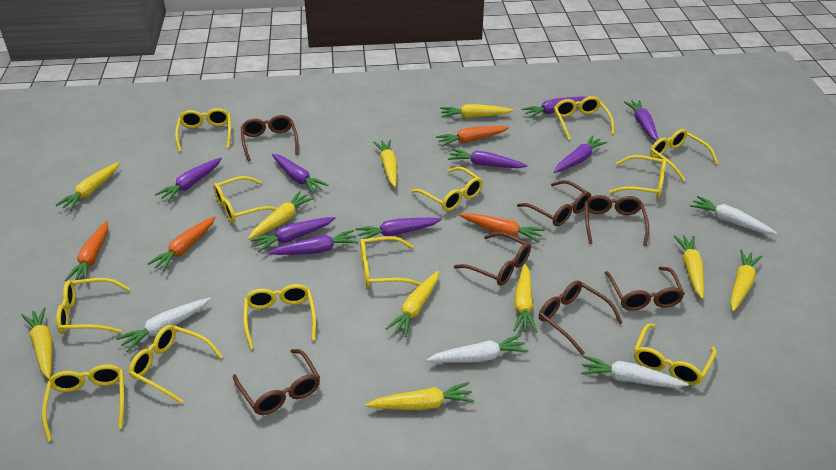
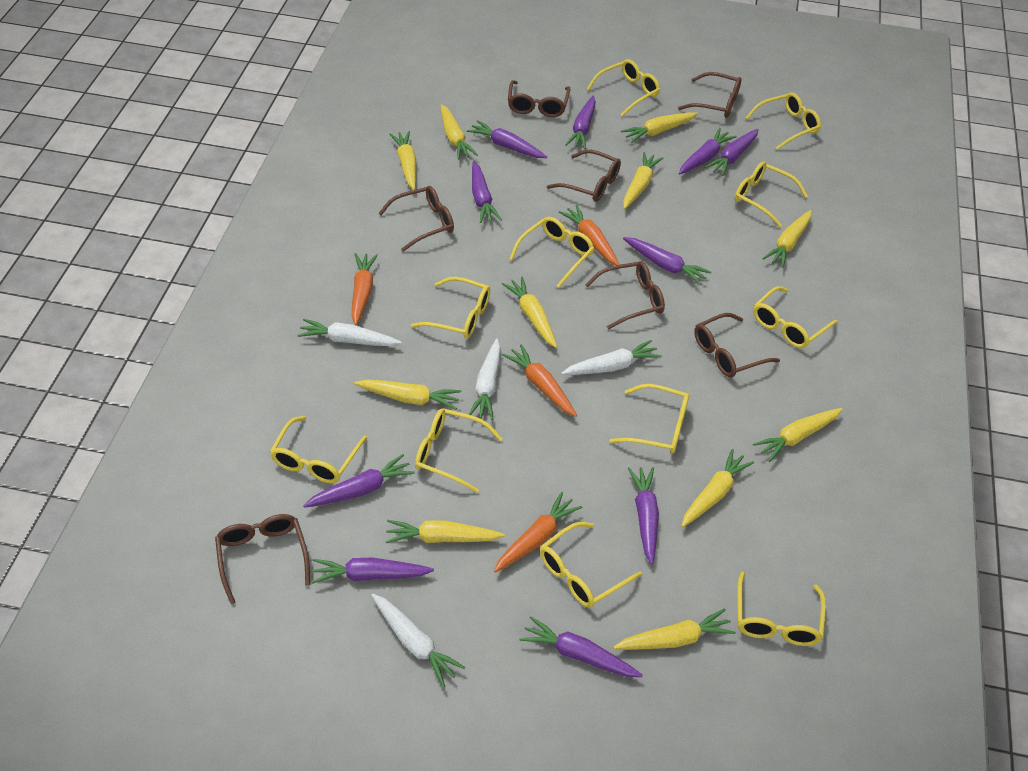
purple carrot: [155,158,222,202] [251,217,335,252] [268,230,359,255] [272,154,328,194] [355,218,442,239] [448,149,527,168] [522,96,587,118] [554,135,608,173] [624,100,658,141] = 9 -> [303,454,415,508] [311,558,434,584] [467,120,547,158] [472,161,502,223] [520,616,643,677] [565,96,596,149] [623,237,711,285] [628,467,659,564] [679,128,737,174] [705,129,759,176] = 10
yellow carrot: [21,307,53,379] [56,162,119,211] [248,191,315,240] [365,382,474,410] [373,139,397,187] [385,271,439,337] [440,104,514,118] [513,264,537,333] [674,235,704,299] [730,249,762,312] = 10 -> [354,379,461,410] [385,520,505,543] [389,131,416,190] [440,104,478,160] [502,277,557,348] [613,609,736,650] [621,112,698,143] [623,152,663,209] [682,449,754,527] [753,408,843,462] [762,210,811,268] = 11
yellow glasses: [42,364,124,441] [56,278,130,334] [129,325,223,404] [175,108,231,152] [213,176,278,223] [243,284,316,349] [360,236,422,287] [411,167,483,211] [554,96,614,140] [609,155,667,198] [634,324,717,385] [650,129,719,181] = 12 -> [270,416,367,483] [411,277,490,339] [415,408,502,493] [510,217,594,288] [540,522,642,608] [587,59,660,116] [610,384,689,454] [735,162,808,227] [737,572,826,646] [745,92,821,150] [753,286,838,348] = 11

